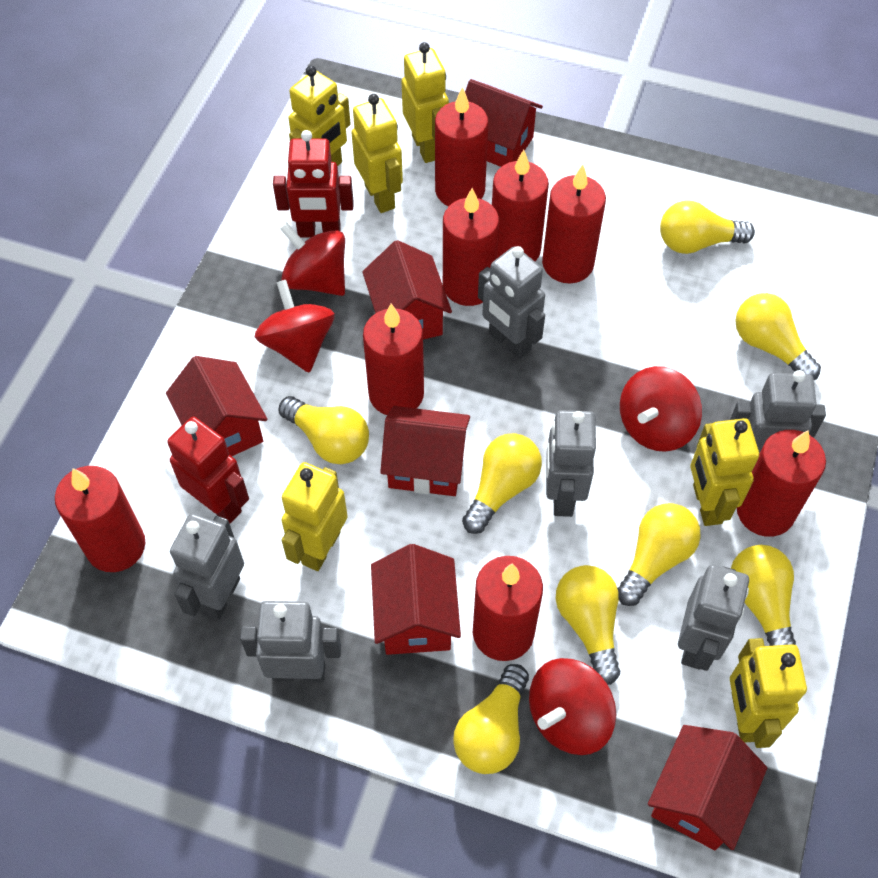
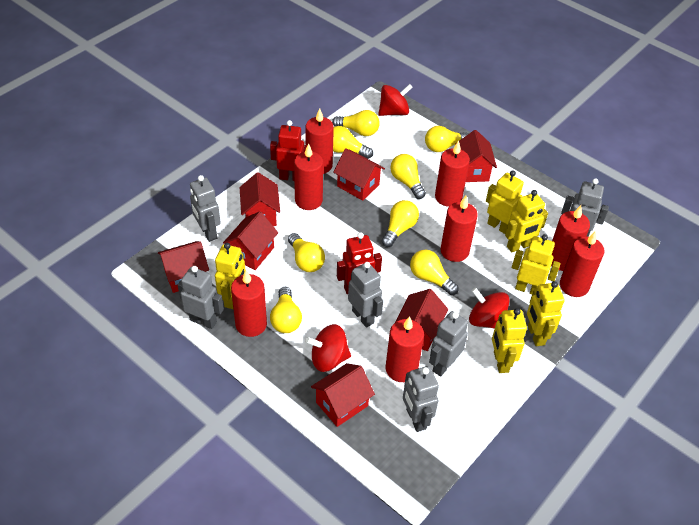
red house: [166,356,267,456] [362,240,452,340] [371,544,461,655] [380,406,470,496] [465,79,543,167] [648,725,767,850] = 6 -> [158,241,209,293] [223,211,278,270] [240,172,280,226] [311,363,375,427] [333,148,385,201] [396,289,448,351] [455,130,497,182] = 7
red spinning top: [255,280,335,372] [280,222,345,296] [529,658,616,755] [620,366,702,452] = 4 -> [305,324,351,372] [379,84,412,116] [469,288,510,329] = 3

